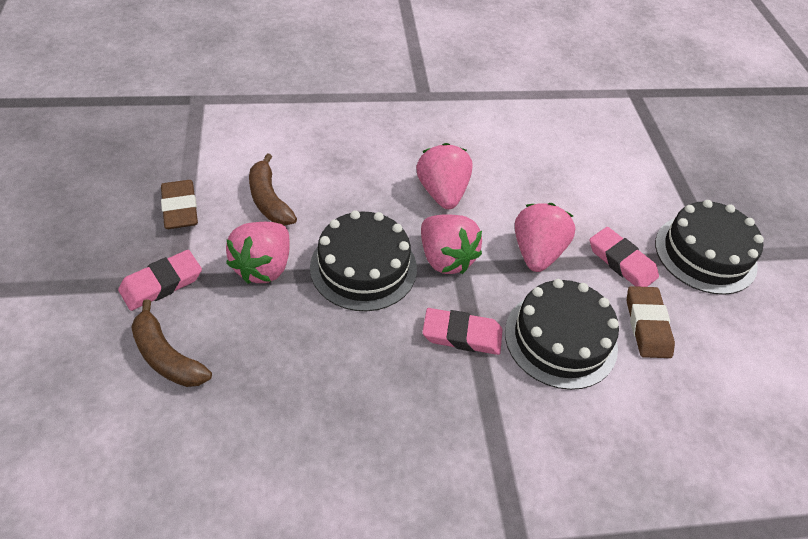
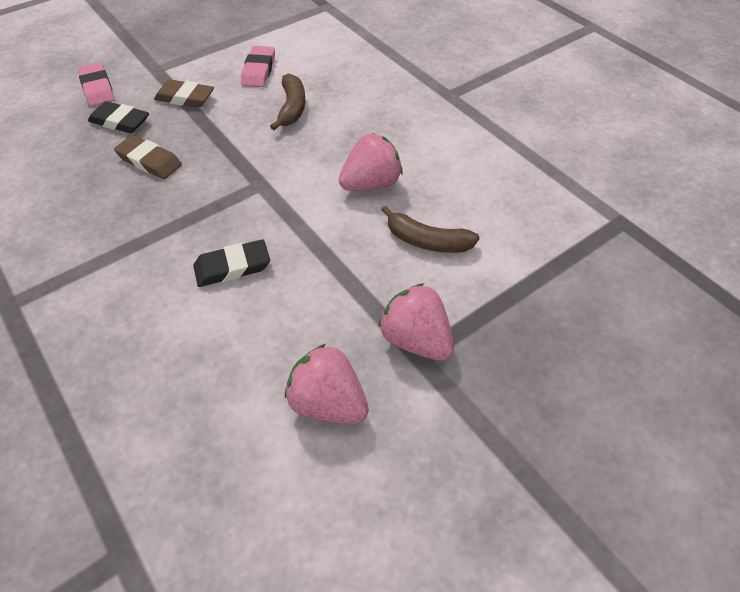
black cake: [310,210,417,311] [505,279,619,390] [655,200,764,295] = 3 -> none = 0
black eraser: none = 0 -> [88,101,149,133] [193,239,270,287] = 2
pink eraser: [118,250,202,311] [422,308,503,355] [589,227,659,287] = 3 -> [78,62,115,106] [241,46,275,87] = 2
pink strawberry: [226,222,290,284] [416,143,473,209] [421,214,482,274] [515,203,576,272] = 4 -> [285,344,369,424] [339,133,403,191] [379,283,454,361] = 3

